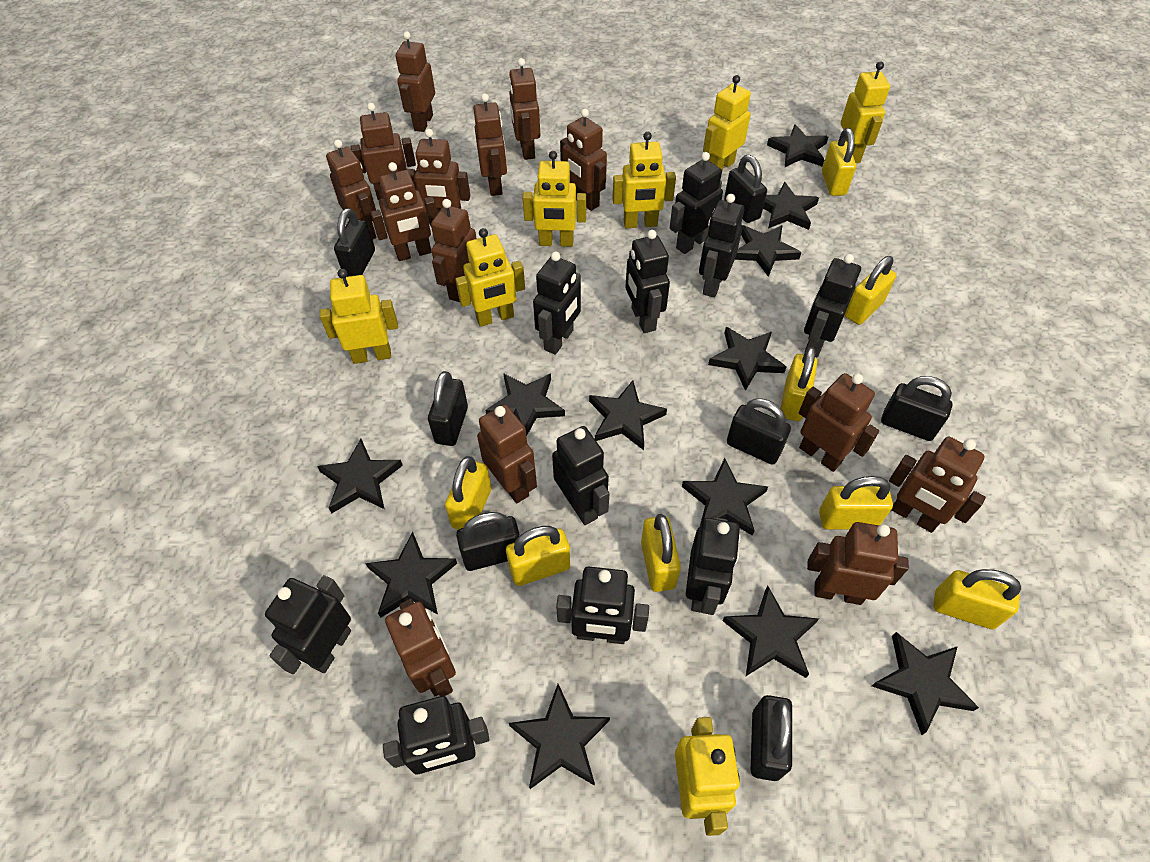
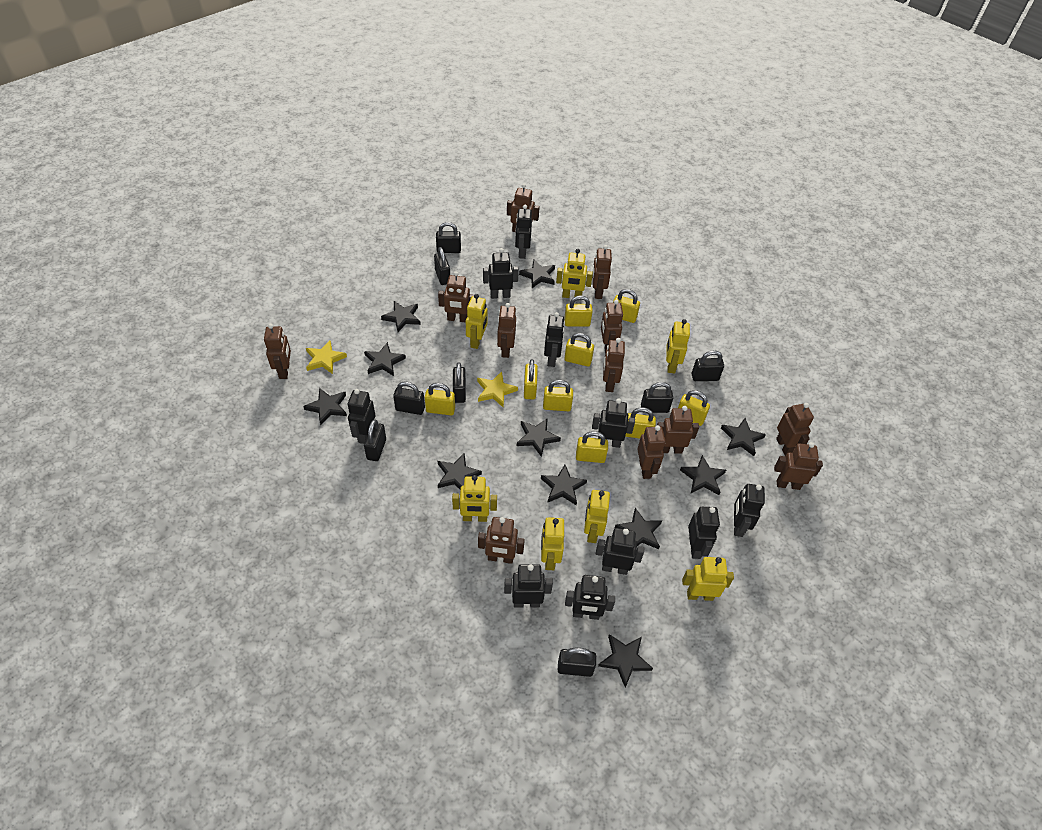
black padlock: [334,208,375,277] [428,371,468,446] [456,512,520,571] [724,155,767,223] [727,399,791,465] [751,695,792,781] [881,376,953,441] = 7 -> [364,419,386,461] [393,382,425,415] [434,247,450,285] [436,222,461,253] [453,362,466,403] [558,648,596,677] [641,382,673,413] [692,350,724,381] = 8
black star: [317,439,403,513] [365,532,457,618] [486,373,565,436] [509,684,610,789] [589,380,667,450] [682,458,768,536] [708,327,786,391] [723,586,819,678] [735,225,801,277] [763,182,819,230] [767,124,828,167] [872,632,979,735] = 12 -> [303,388,347,425] [364,342,406,376] [381,301,421,332] [438,453,482,489] [517,418,561,457] [519,260,555,288] [541,465,587,505] [598,634,653,688] [615,508,662,549] [680,455,726,495] [721,418,766,456] = 11
brown robot: [326,139,376,239] [351,103,416,200] [371,162,437,261] [385,599,456,696] [396,31,435,132] [407,129,470,214] [431,199,477,302] [473,93,507,196] [477,404,537,503] [509,58,540,160] [560,109,607,211] [799,373,879,472] [807,522,909,605] [889,437,986,533] = 14 -> [264,324,291,379] [438,271,474,323] [478,517,525,564] [497,303,516,358] [507,184,540,232] [592,245,612,299] [601,300,623,353] [603,338,625,392] [637,425,665,479] [657,406,699,454] [774,442,823,490] [776,403,814,456] = 12
yellow padlock: [445,456,492,530] [506,526,570,586] [641,514,681,592] [781,347,817,421] [819,476,893,530] [822,128,856,196] [844,256,897,325] [933,569,1021,629] = 8 -> [425,383,455,415] [524,359,538,399] [543,380,573,411] [564,295,593,327] [564,333,594,367] [576,431,608,463] [613,289,640,323] [625,407,656,438] [678,390,710,426] = 9
yellow star: none = 0 -> [306,340,347,374] [477,371,518,408] = 2

